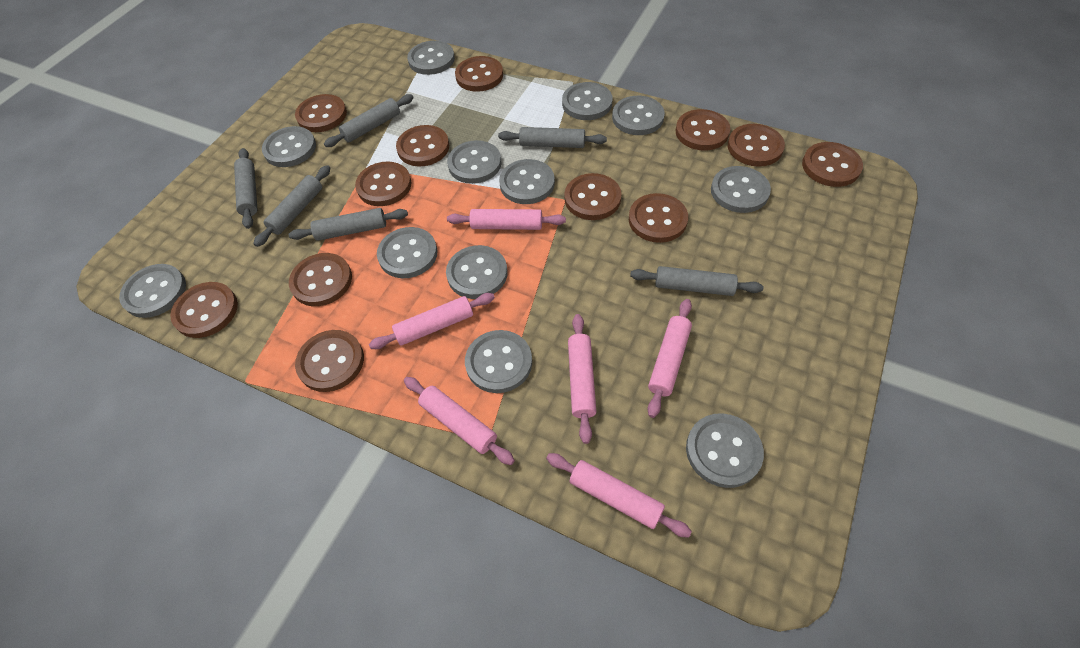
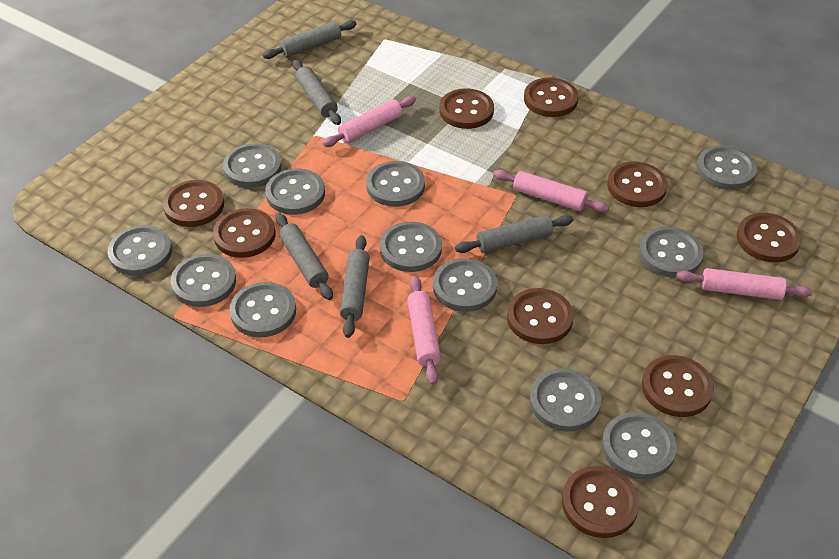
brown button: [170,282,238,338] [289,253,352,306] [295,94,347,132] [295,330,364,392] [355,162,411,206] [396,125,449,167] [455,56,503,92] [564,173,621,220] [629,193,688,243] [676,109,730,150] [728,124,785,167] [802,142,863,187] = 12 -> [163,180,224,227] [213,208,275,258] [439,89,494,129] [507,288,574,344] [524,78,578,117] [562,466,639,538] [607,161,668,207] [642,355,714,417] [737,213,801,262] = 9
grey rolling pin: [234,148,257,229] [253,165,330,247] [288,208,408,241] [324,94,414,147] [498,127,607,148] [630,266,763,296] = 6 -> [263,20,357,59] [276,213,333,300] [293,60,341,125] [340,235,370,338] [455,215,573,253] = 5
pink rolling pin: [369,293,495,349] [404,377,515,465] [447,209,566,230] [546,453,692,538] [568,314,596,444] [647,299,692,418] = 6 -> [323,96,416,147] [407,276,441,385] [493,170,609,212] [676,268,812,300] = 4

